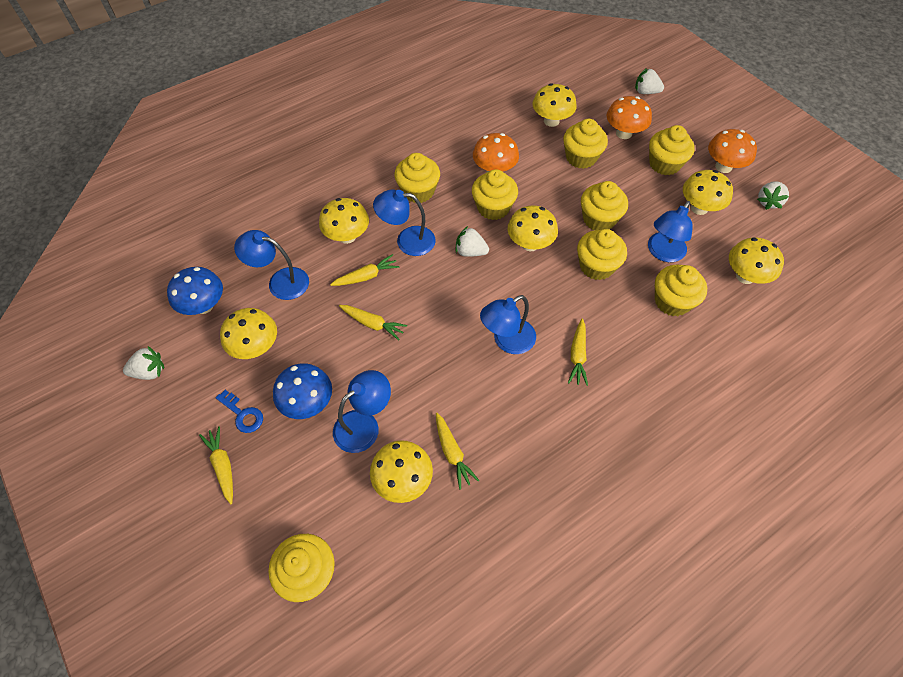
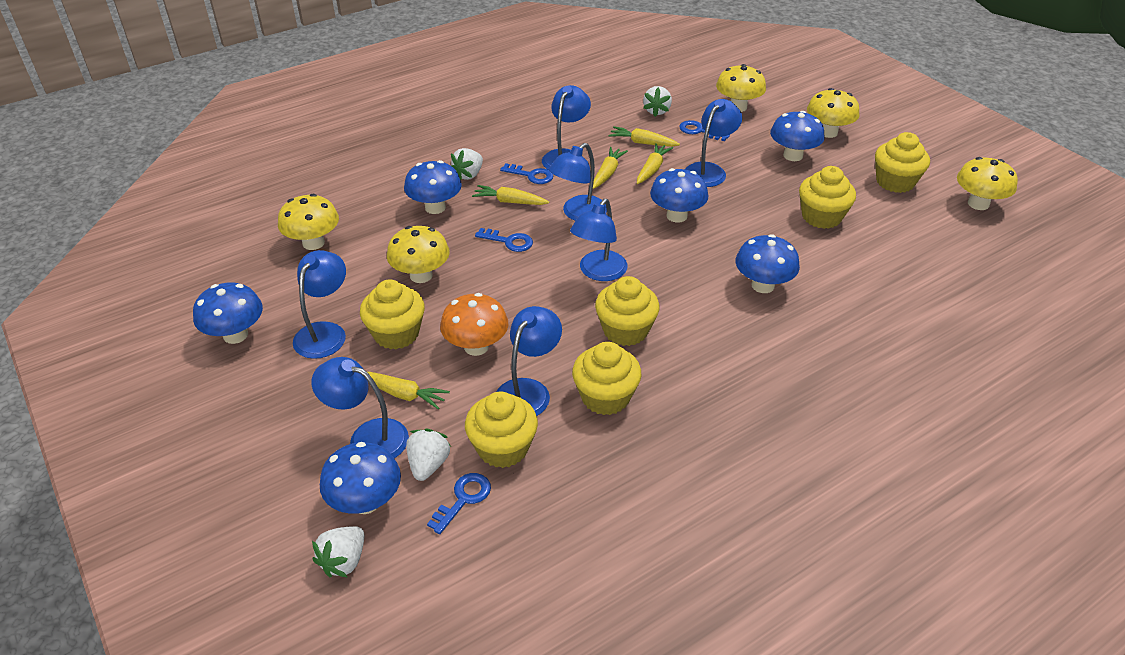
blue key: [216,390,263,433] = 1 -> [427,473,491,534] [475,228,533,252] [500,163,553,184] [679,120,730,141] = 4
blue lamp: [234,230,309,300] [333,370,391,453] [373,189,436,256] [480,295,536,354] [648,201,693,262] = 5 -> [293,250,346,359] [311,357,409,458] [496,306,562,416] [542,85,591,170] [549,143,607,221] [570,199,628,281] [685,99,742,187] = 7
blue mushroom: [167,267,223,315] [273,363,332,419] = 2 -> [193,282,263,344] [320,442,401,514] [404,160,462,214] [650,168,708,223] [736,234,800,293] [770,111,825,161] = 6
orange mushroom: [473,133,519,172] [607,96,652,139] [708,129,757,173] = 3 -> [440,293,508,356] = 1
yellow cupcake: [268,534,335,602] [394,153,440,203] [472,169,518,220] [563,119,608,169] [577,229,627,280] [581,181,628,230] [649,125,695,175] [655,265,707,316] = 8 -> [360,279,425,349] [465,392,538,468] [572,342,641,415] [595,276,659,346] [799,166,856,229] [875,132,930,193] = 6
yellow mushroom: [220,308,277,359] [319,198,369,244] [370,440,433,503] [508,205,558,251] [532,83,576,127] [683,170,733,215] [729,238,784,284] = 7 -> [278,194,339,250] [387,226,450,283] [716,64,766,112] [807,88,859,138] [957,157,1018,210] = 5

